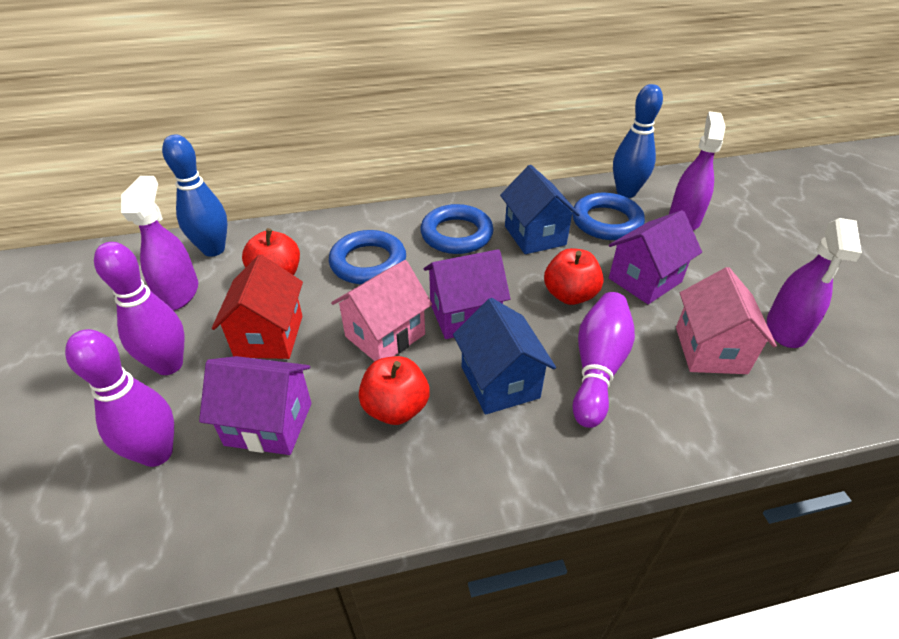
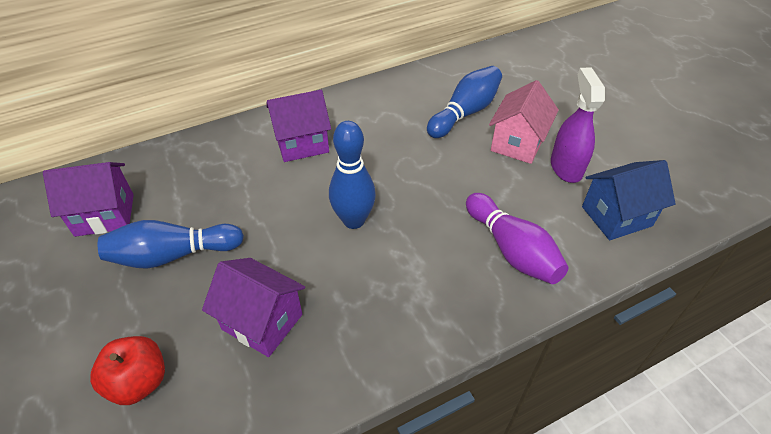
blue bowling pin: [162,135,227,257] [613,84,663,198] = 2 -> [98,220,244,269] [329,121,376,229] [427,66,502,138] = 3
blue house: [453,298,556,415] [500,165,580,254] = 2 -> [582,160,676,240] = 1
blue ring: [329,230,406,284] [420,204,494,254] [572,193,645,240] = 3 -> none = 0
pink house: [331,260,432,361] [676,267,777,374] = 2 -> [489,80,559,164] = 1
purple bowling pin: [65,329,174,467] [94,242,184,375] [572,292,635,428] = 3 -> [466,193,569,284] = 1
purple spray bottle: [121,176,198,311] [669,111,725,230] [767,218,862,348] = 3 -> [551,67,605,183] = 1
red apple: [242,228,300,275] [359,356,430,425] [544,248,604,305] = 3 -> [90,336,165,405] = 1
red house: [212,255,303,359] = 1 -> none = 0

